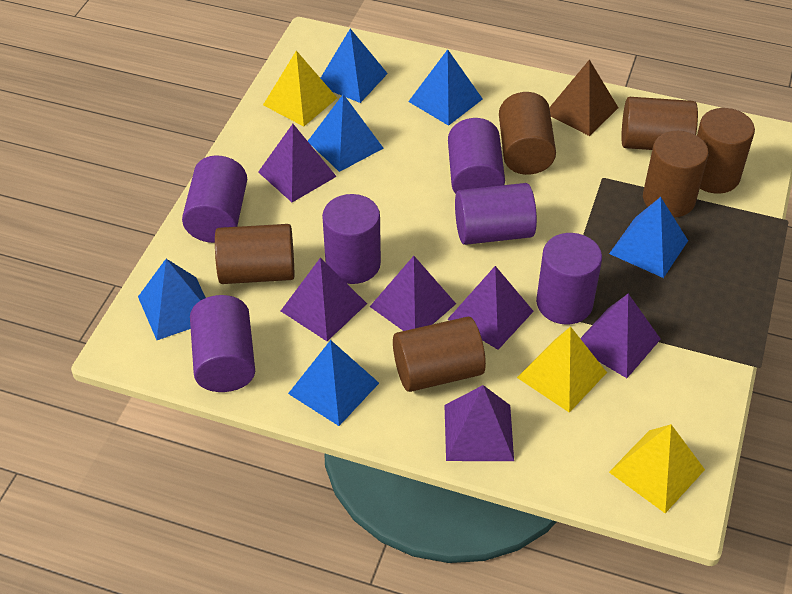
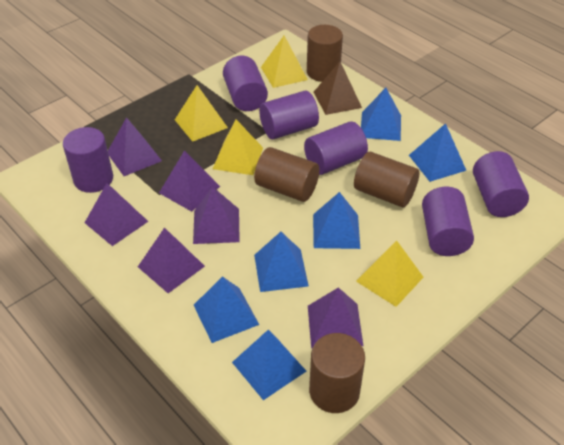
brown cylinder: [215,224,294,284] [393,317,486,392] [499,92,556,175] [621,97,698,150] [643,131,709,217] [697,108,755,194] = 6 -> [254,147,319,202] [307,25,343,82] [309,333,365,413] [354,152,419,207] = 4
yellow pyramid: [263,51,337,127] [517,326,607,413] [609,424,705,513] = 3 -> [175,85,228,142] [213,119,263,175] [261,36,308,88] [356,240,423,307] = 4

